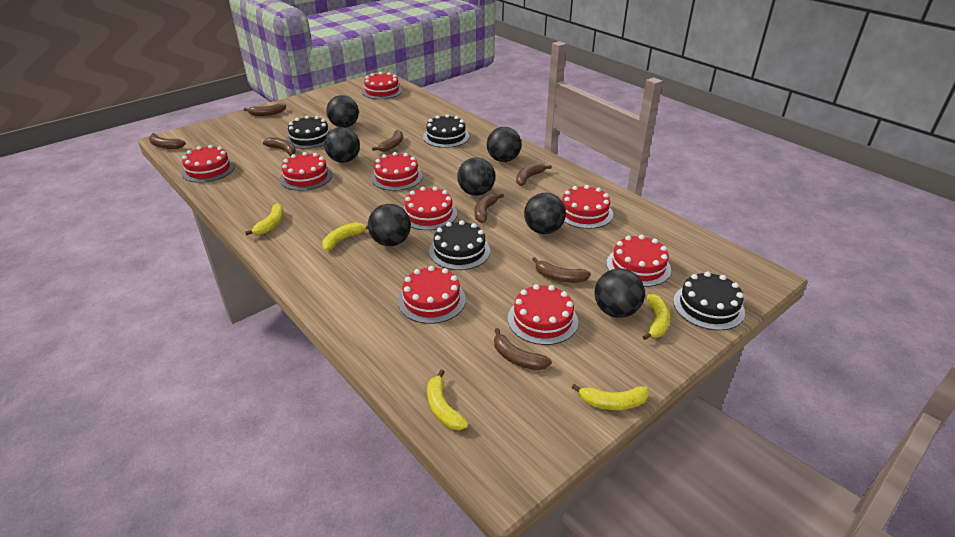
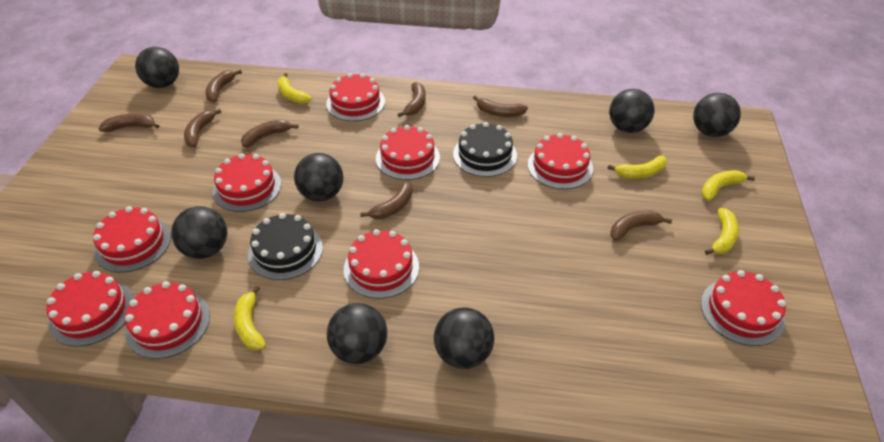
black cake: [286,116,330,149] [423,114,469,148] [429,220,490,270] [673,271,745,330] = 4 -> [248,213,323,280] [453,122,517,177] = 2

